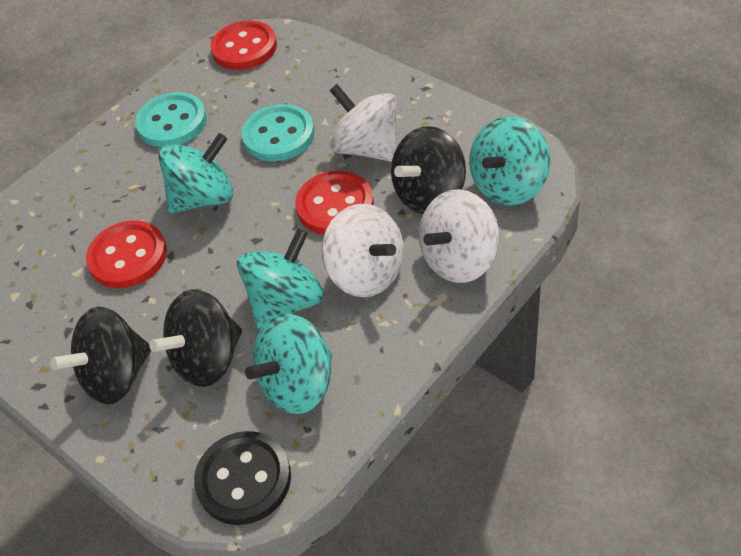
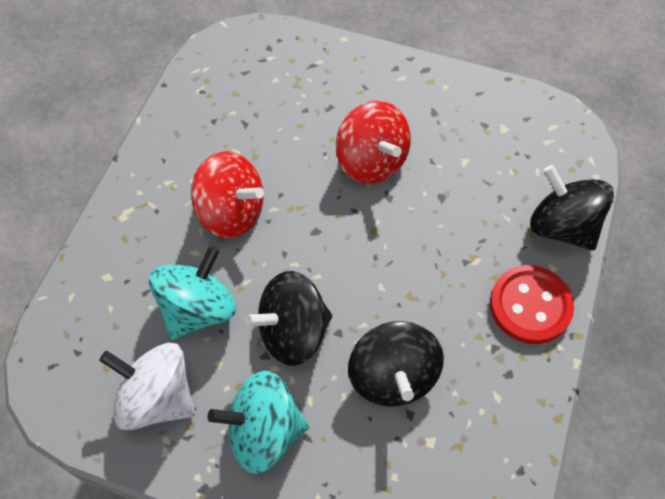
black button: [194,431,291,525] = 1 -> none = 0
red button: [86,220,167,288] [210,21,277,70] [295,171,374,235] = 3 -> [490,265,574,344] = 1
red spinning top: none = 0 -> [191,151,264,238] [336,101,411,184] = 2
turquoise button: [135,92,207,147] [242,104,315,161] = 2 -> none = 0
turquoise spinning top: [159,133,233,214] [237,229,324,329] [245,313,332,414] [469,116,551,206] = 4 -> [149,246,236,340] [208,371,309,474] = 2
white spinning top: [322,204,404,297] [329,84,397,162] [419,189,500,283] = 3 -> [99,343,195,430] = 1

